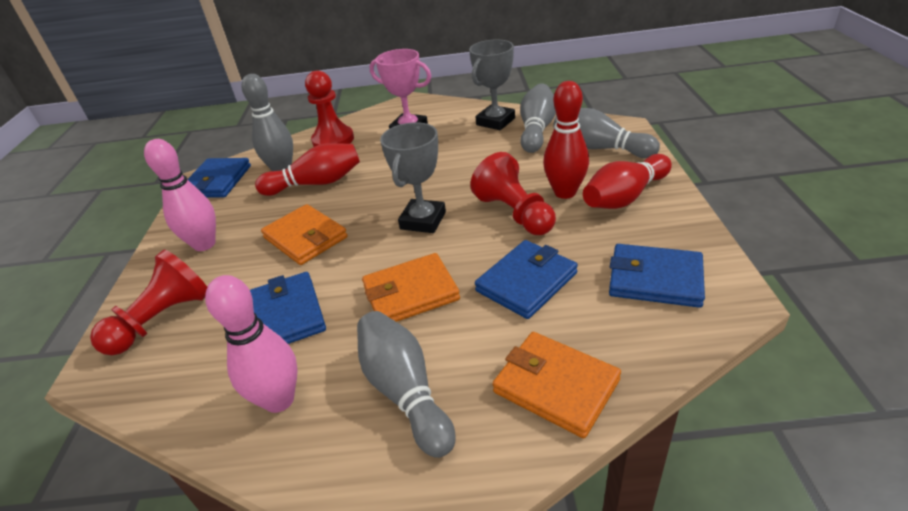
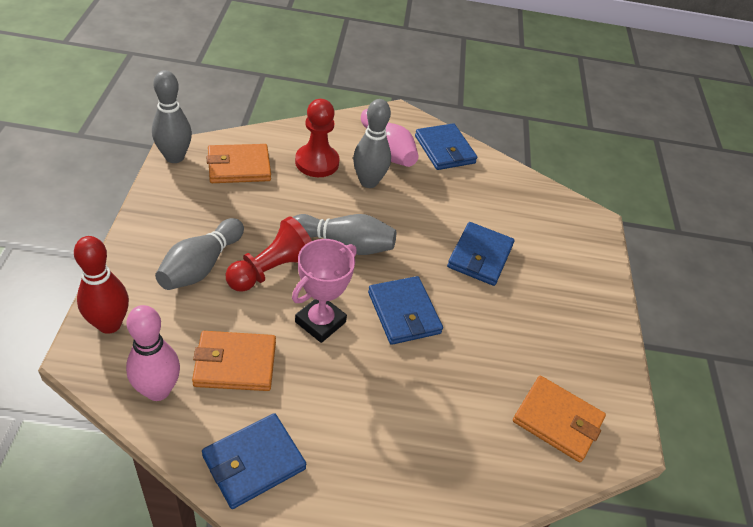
grey trophy: [380,122,446,233] [469,40,515,130] = 2 -> none = 0
red bowling pin: [255,143,360,196] [543,81,589,199] [583,154,672,209] = 3 -> [74,236,129,334] = 1
red pawn: [90,250,207,355] [305,70,354,147] [470,152,556,235] = 3 -> [226,216,312,292] [295,99,340,177] = 2

